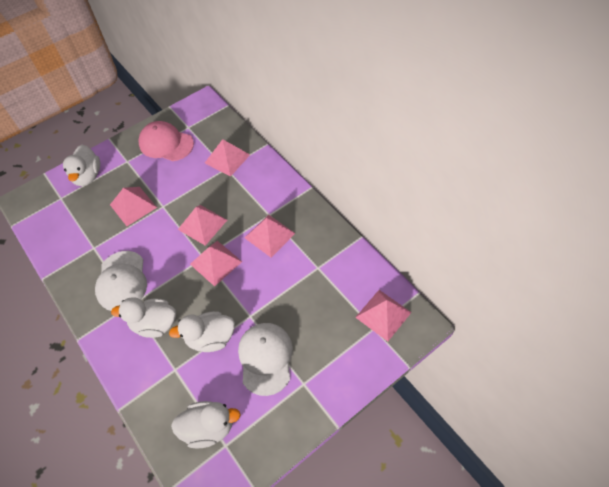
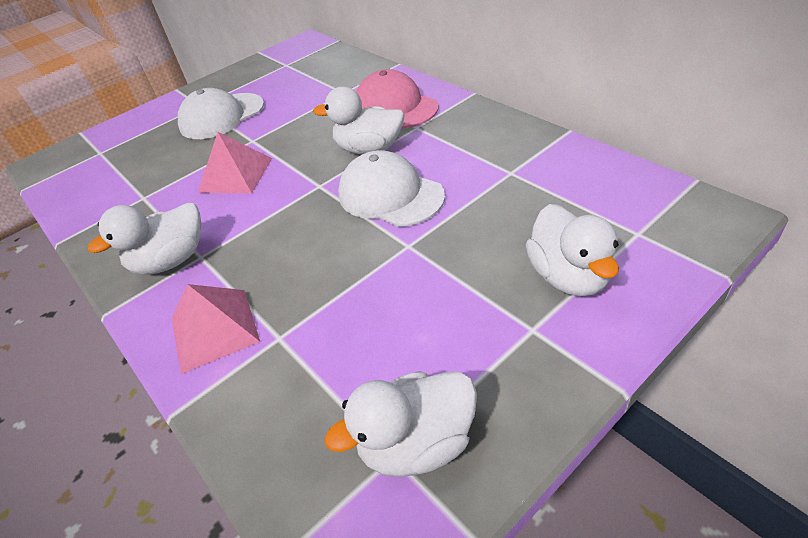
pink pyramid: [110,187,157,226] [178,205,227,246] [190,241,242,287] [205,139,250,177] [245,215,295,257] [355,290,412,341] = 6 -> [172,284,260,374] [198,132,272,194] = 2

